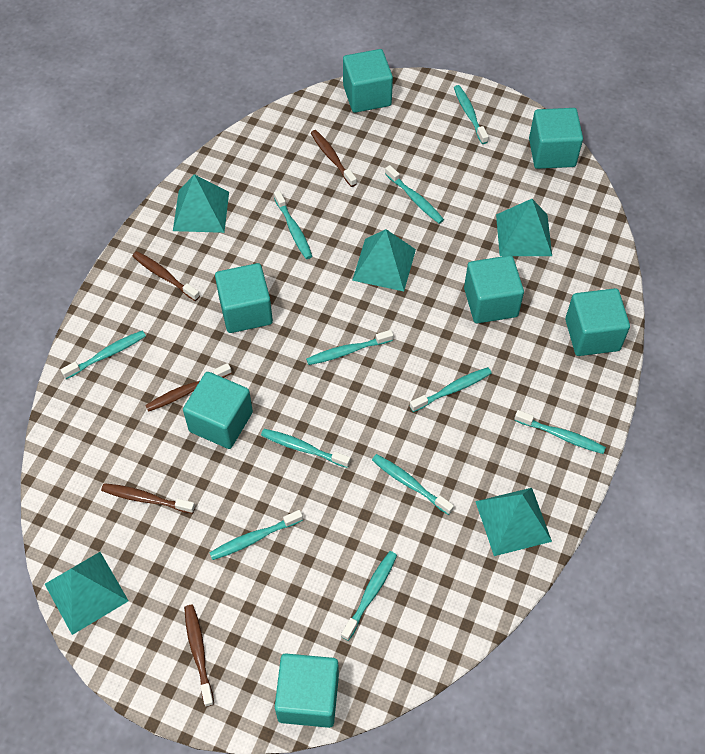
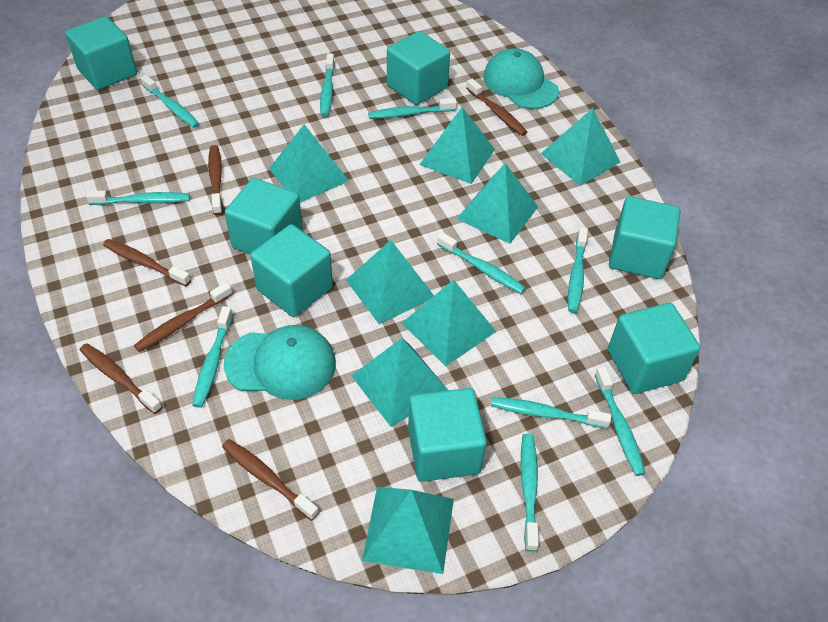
brown toothbrush: [101,483,195,514] [133,251,200,301] [145,363,232,412] [184,605,214,707] [311,130,357,187] = 5 -> [80,343,162,414] [103,239,191,286] [134,282,233,352] [208,145,223,215] [222,439,319,521] [466,79,527,136] = 6
turquoise cap: none = 0 -> [224,325,336,400] [483,48,559,109] = 2
turquoise pyramid: [45,552,128,635] [173,174,229,233] [352,229,416,291] [475,488,552,556] [496,199,552,256] = 5 -> [269,124,349,203] [346,240,434,324] [352,338,448,427] [362,487,454,574] [402,280,496,367] [419,107,495,184] [457,163,538,244] [541,108,621,186] = 8
turquoise toothbrush: [60,331,146,379] [210,510,303,560] [261,429,350,468] [274,190,312,259] [306,330,393,365] [341,551,397,641] [372,454,454,515] [385,165,444,224] [410,367,492,412] [454,85,489,144] [514,410,606,454] = 11 -> [86,191,190,205] [141,75,199,128] [192,306,233,408] [320,54,335,117] [368,98,457,119] [437,232,526,294] [491,397,611,428] [521,434,539,552] [568,227,588,313] [595,367,645,476] = 10

